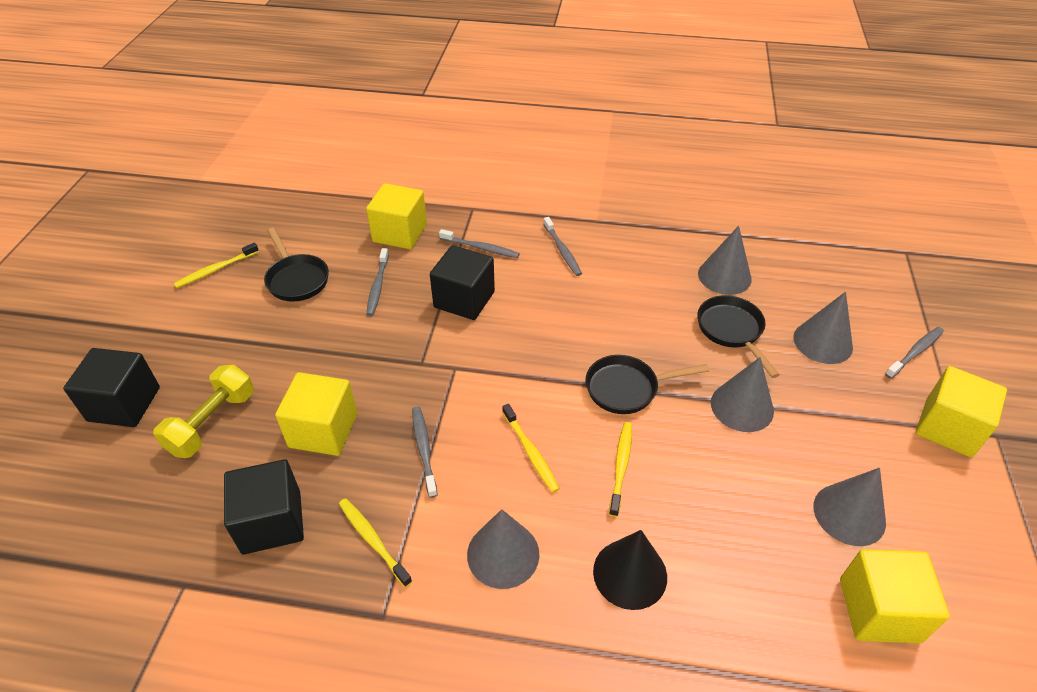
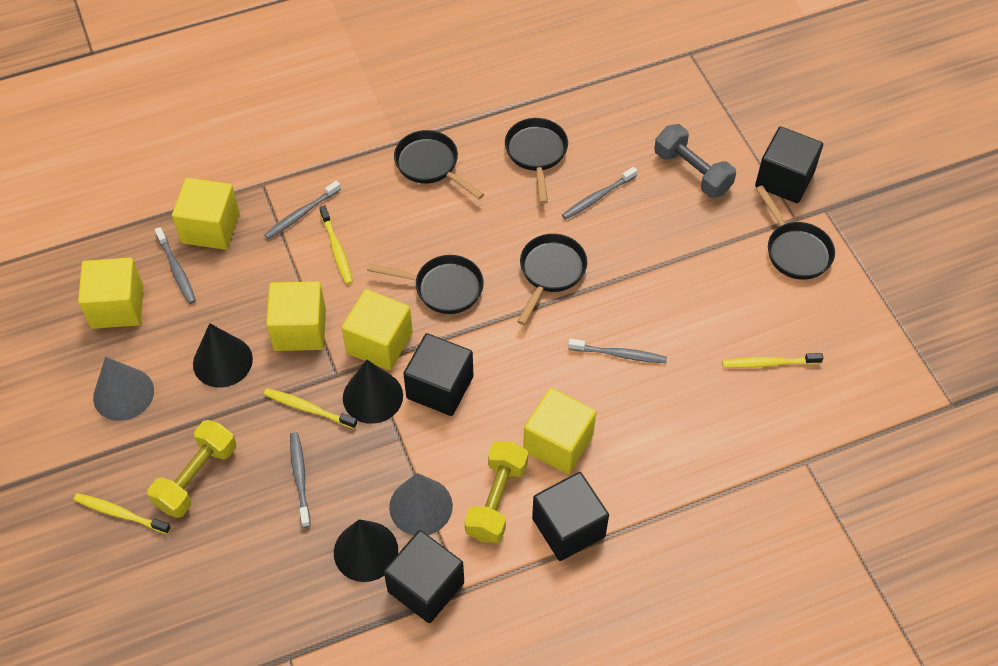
black cone: [593,530,667,610] = 1 -> [193,323,253,388] [334,519,398,582] [343,360,403,424] = 3
black cube: [63,348,160,427] [224,459,304,554] [430,245,495,320] = 3 -> [384,530,464,623] [403,333,473,416] [532,472,609,561] [755,126,823,203] = 4
black pan: [264,228,329,302] [585,355,709,414] [697,295,780,378] = 3 -> [367,255,484,314] [394,130,484,199] [505,118,568,204] [517,234,587,325] [756,185,835,280] = 5
grey cone: [467,509,539,589] [698,226,752,295] [711,357,774,432] [793,292,853,364] [813,468,886,546] = 5 -> [93,357,154,421] [389,473,453,535] = 2
grey dumbbell: none = 0 -> [654,124,736,198] = 1
yellow cube: [275,372,357,456] [366,183,427,249] [840,549,950,643] [916,366,1007,458] = 4 -> [78,258,143,329] [172,178,240,250] [266,281,326,351] [342,289,413,371] [523,388,596,474] = 5
yellow dumbbell: [153,365,254,458] = 1 -> [148,420,236,518] [465,441,528,543] = 2

